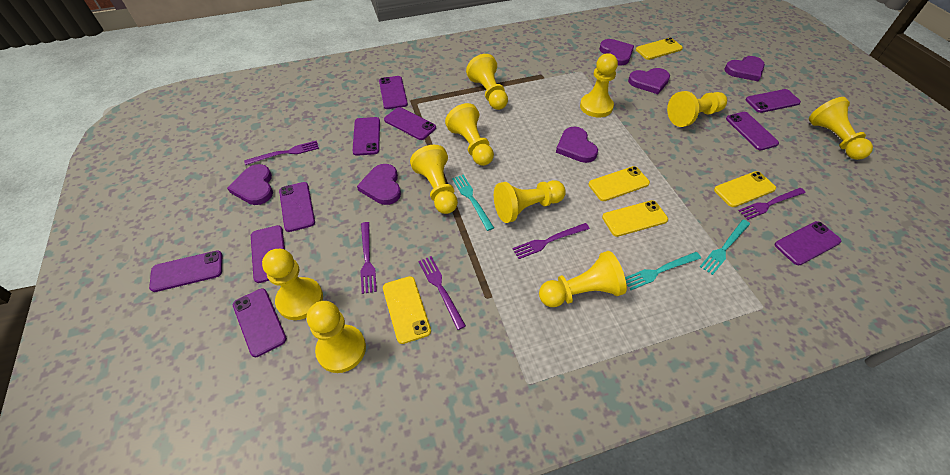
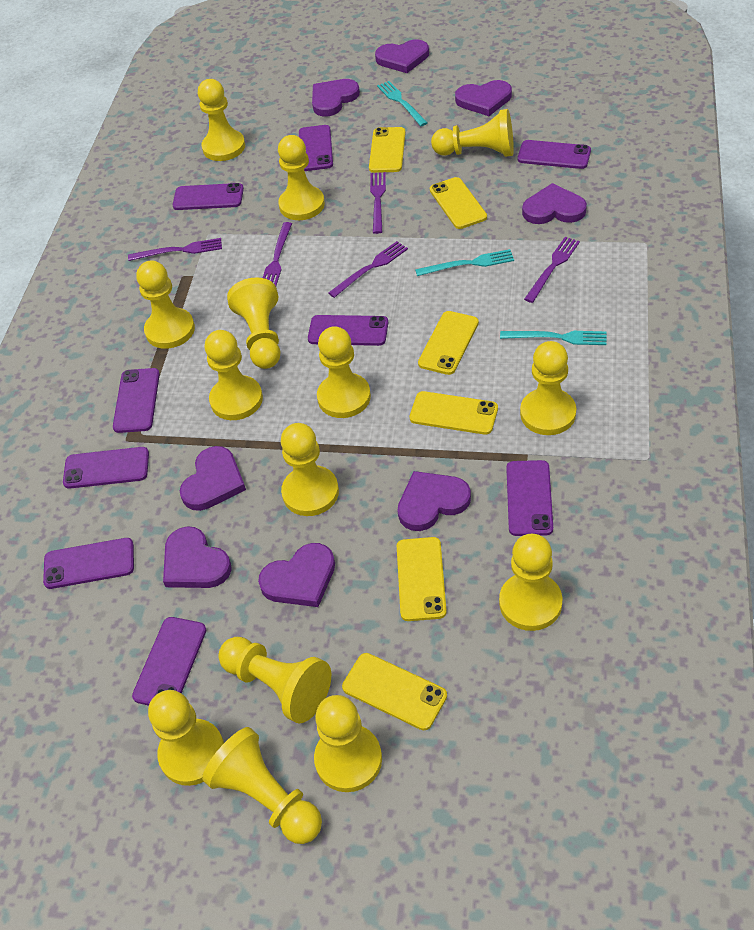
purple heart: [227,164,273,205] [357,164,401,205] [556,127,598,163] [599,39,634,66] [628,68,670,94] [724,56,765,82] = 6 -> [163,526,232,588] [180,446,246,511] [258,543,335,607] [312,79,360,116] [375,39,429,73] [397,471,471,531] [455,80,512,116] [522,183,587,224] = 8
purple phone: [149,250,222,292] [233,288,287,357] [251,225,285,283] [279,182,315,232] [353,117,380,156] [379,76,408,109] [384,107,436,140] [726,112,779,150] [746,89,801,113] [775,221,841,265] = 10 -> [43,538,134,589] [63,447,149,489] [113,368,160,433] [132,617,206,706] [173,183,244,210] [299,125,333,171] [308,315,388,346] [506,460,553,536] [518,140,591,169] = 9
yellow pawn: [262,249,323,320] [307,301,366,373] [410,145,458,214] [445,103,494,166] [466,54,508,110] [494,180,566,223] [539,251,627,307] [580,53,618,117] [667,91,727,127] [809,97,873,160] = 10 -> [137,261,195,349] [148,690,224,786] [198,79,245,161] [202,727,322,844] [204,330,263,420] [218,637,331,723] [227,277,281,369] [278,135,325,220] [281,423,339,516] [314,695,382,792] [317,326,371,418] [431,109,514,157] [499,534,562,631] [520,341,576,435] = 14
yellow phone: [383,276,431,344] [588,166,650,201] [602,200,668,237] [636,38,683,60] [714,171,776,207] = 5 -> [342,653,447,730] [369,127,406,173] [397,537,447,621] [409,391,498,435] [418,311,479,375] [430,177,487,229] = 6

